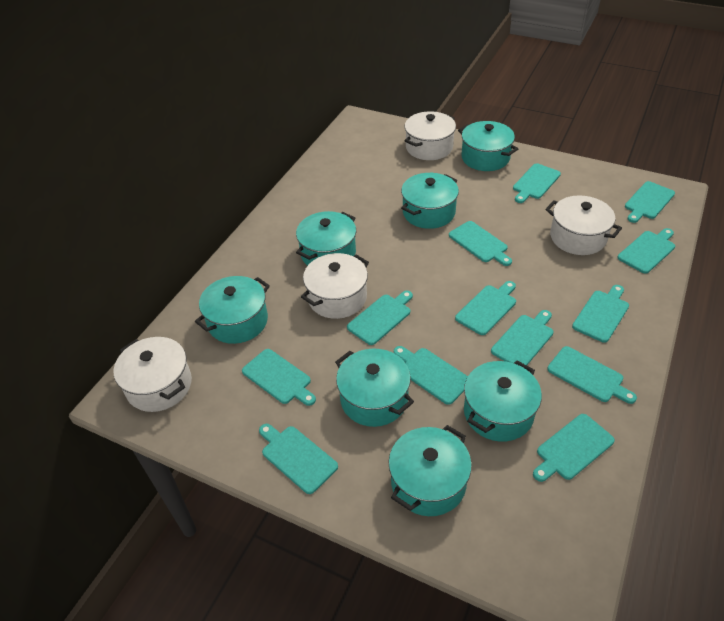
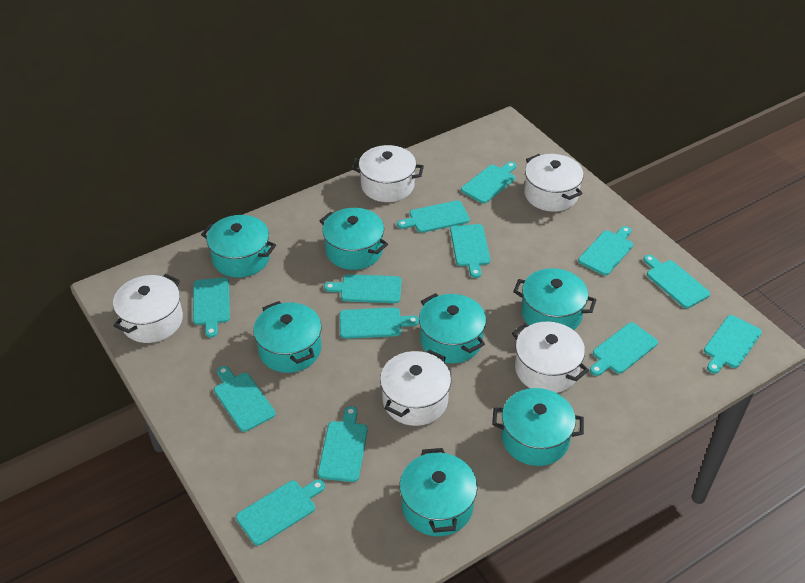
white pot: [113,337,192,412] [301,253,369,319] [405,111,456,160] [546,196,622,255] = 4 -> [113,274,183,343] [351,145,424,202] [380,350,451,426] [512,322,589,393] [524,154,584,212] = 5

